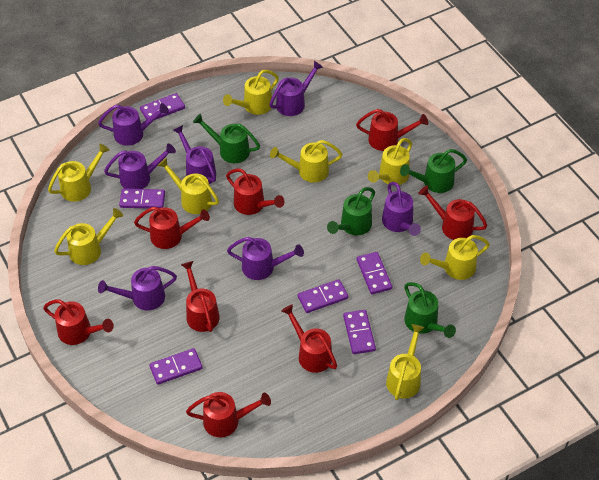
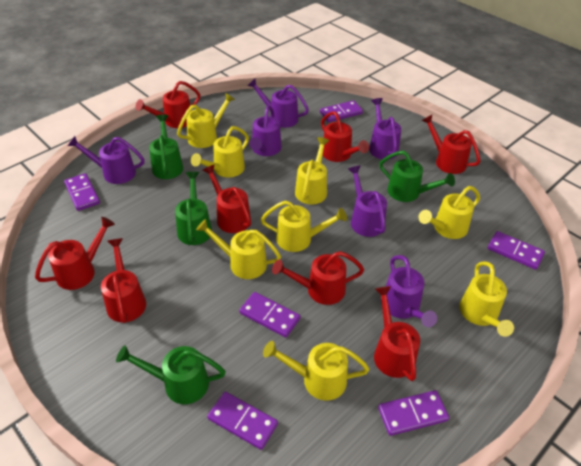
purple watering can: [98,103,169,146] [98,266,177,310] [104,143,176,189] [173,125,216,184] [227,237,304,280] [269,61,323,116] [382,182,421,236] = 7 -> [68,136,145,184] [247,79,309,128] [249,105,282,156] [348,166,387,237] [369,98,401,159] [386,255,437,327] = 6

